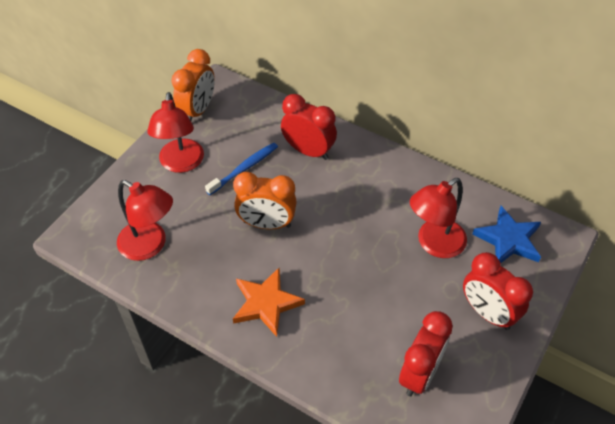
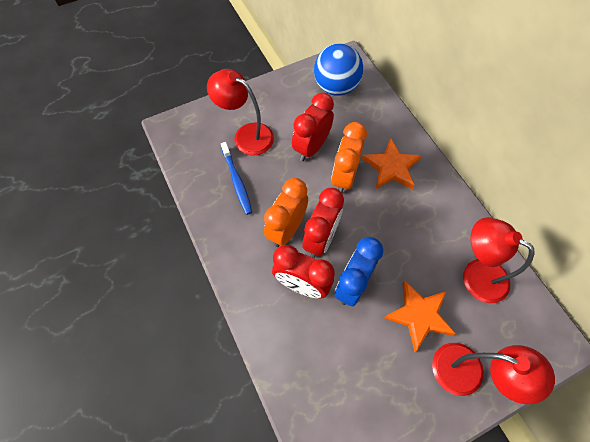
blue ball: none = 0 -> [314,43,363,96] = 1
blue clock: none = 0 -> [335,237,383,306] = 1
blue star: [472,206,541,263] = 1 -> none = 0
orange star: [233,268,305,337] = 1 -> [362,138,422,190] [384,281,456,352] = 2

